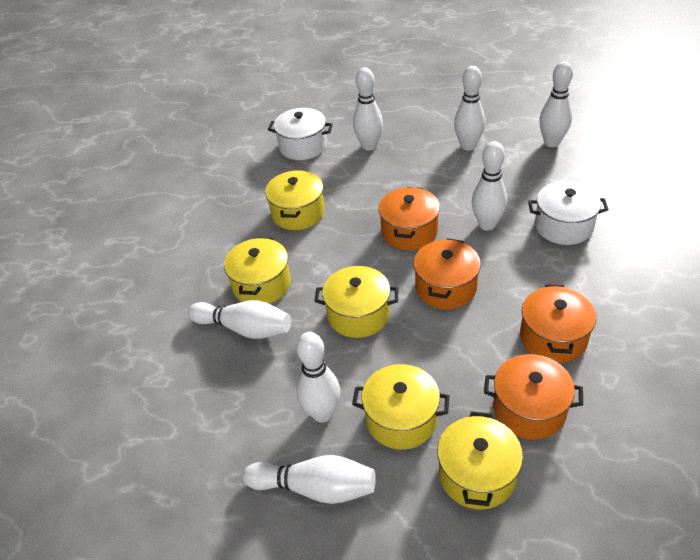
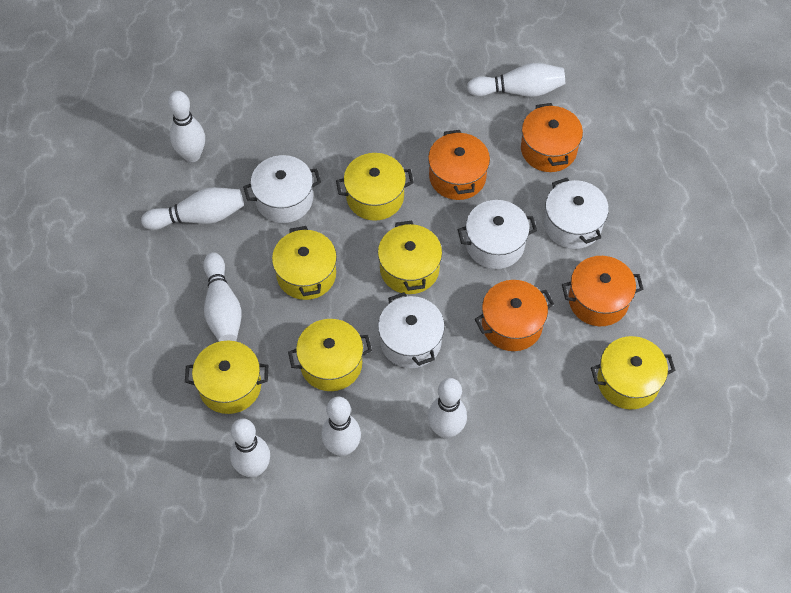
white pot: [268,108,333,160] [528,181,609,245] = 2 -> [243,155,321,223] [378,292,445,368] [457,200,537,269] [544,178,609,249] = 4
yellow pot: [224,237,291,304] [265,170,325,230] [314,266,399,338] [352,364,449,450] [437,412,523,510] = 5 -> [185,341,268,414] [272,226,337,300] [288,319,372,391] [336,153,414,221] [378,221,442,294] [591,336,676,409] = 6

